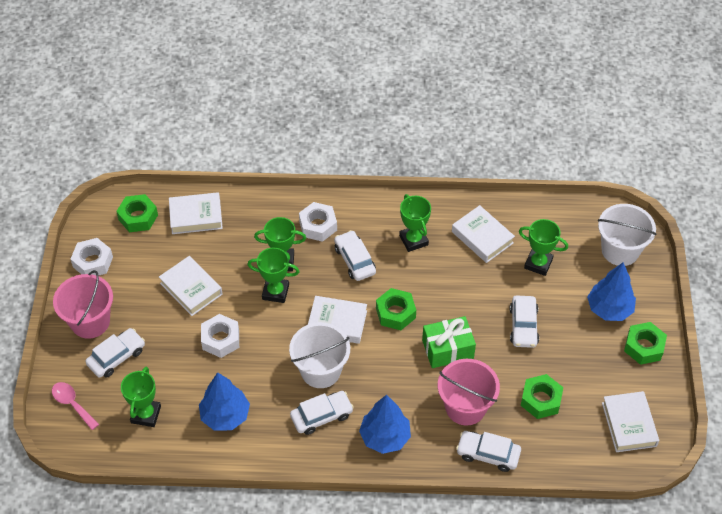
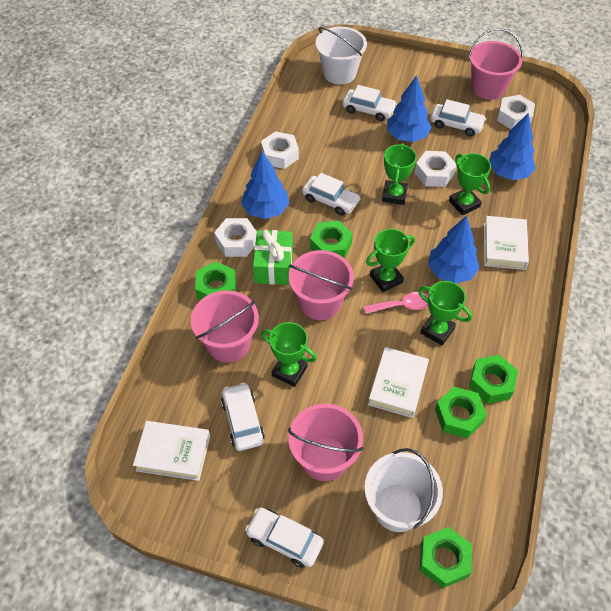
blue tree: [199,372,250,431] [359,395,411,454] [587,263,636,321] = 3 -> [241,152,289,219] [387,75,431,142] [428,215,480,283] [489,113,536,180] = 4
green nut: [116,194,158,232] [376,288,416,330] [521,374,563,419] [624,322,667,365] = 4 -> [195,262,236,300] [310,221,353,258] [419,527,472,588] [435,387,487,439] [469,355,518,404] = 5
pink bucket: [53,270,113,339] [438,359,500,426] = 2 -> [191,291,259,363] [288,250,354,320] [288,404,363,481] [468,28,523,100] = 4
white book: [159,256,223,316] [169,192,223,234] [308,296,367,344] [452,205,515,263] [602,391,659,452] = 5 -> [133,421,210,481] [368,347,429,418] [484,216,529,270] = 3
white nut: [71,238,113,275] [201,314,239,358] [299,202,337,242] = 3 -> [214,218,257,257] [261,131,299,169] [415,151,457,187] [497,95,535,129] = 4

